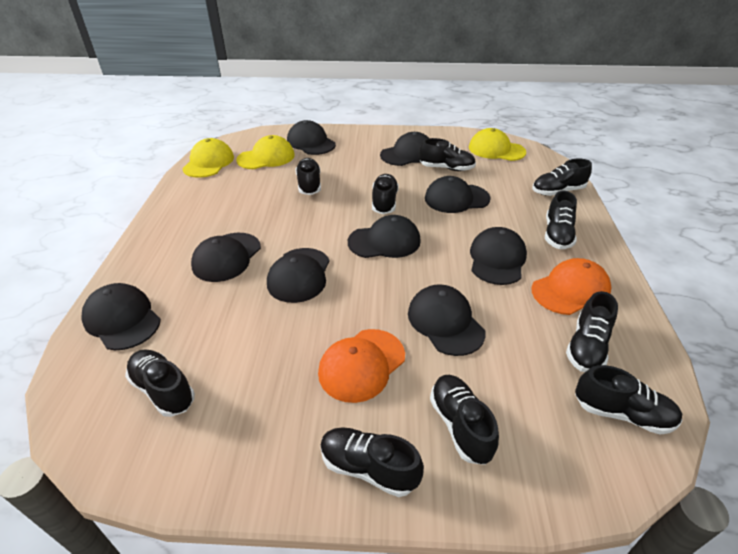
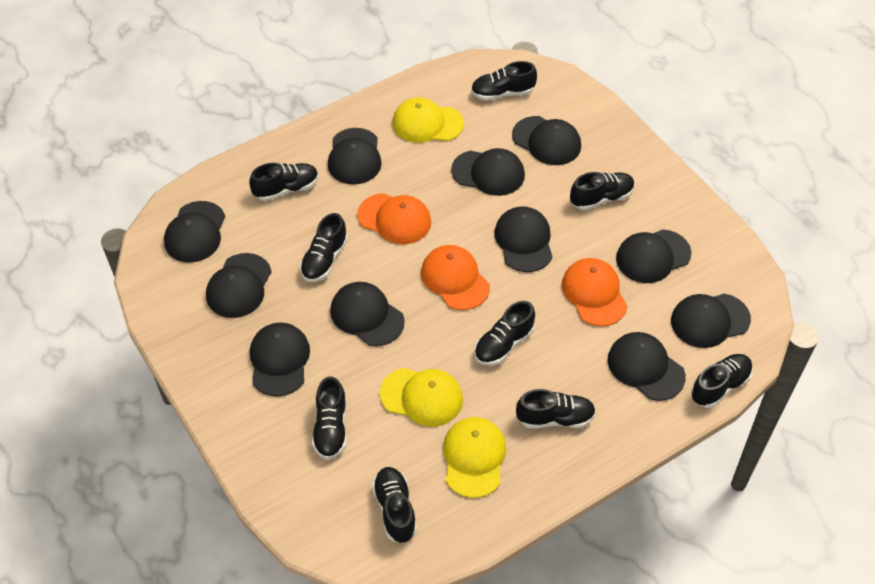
black cap: [81,283,161,350] [191,233,261,282] [267,248,330,303] [287,120,336,155] [348,215,421,258] [380,132,429,166] [408,284,486,356] [425,176,491,213] [470,227,527,285] = 9 -> [164,201,225,263] [206,253,272,318] [250,322,310,397] [328,128,382,184] [330,282,405,346] [451,148,525,196] [494,207,552,272] [512,116,581,165] [608,332,686,401] [616,229,692,283] [671,293,751,348] = 11
black shoe: [125,349,195,417] [295,158,321,195] [320,427,424,497] [372,174,399,214] [419,138,476,171] [430,375,499,465] [532,159,592,196] [545,191,577,249] [566,291,618,372] [575,365,682,435] = 10 -> [249,163,319,201] [300,213,348,282] [312,376,347,460] [372,467,417,543] [471,61,537,101] [475,301,535,366] [516,389,596,428] [570,172,635,210] [691,354,753,408] = 9
orange cap: [318,329,405,403] [531,258,611,315] = 2 -> [357,193,431,244] [421,245,490,310] [562,258,628,326] = 3

